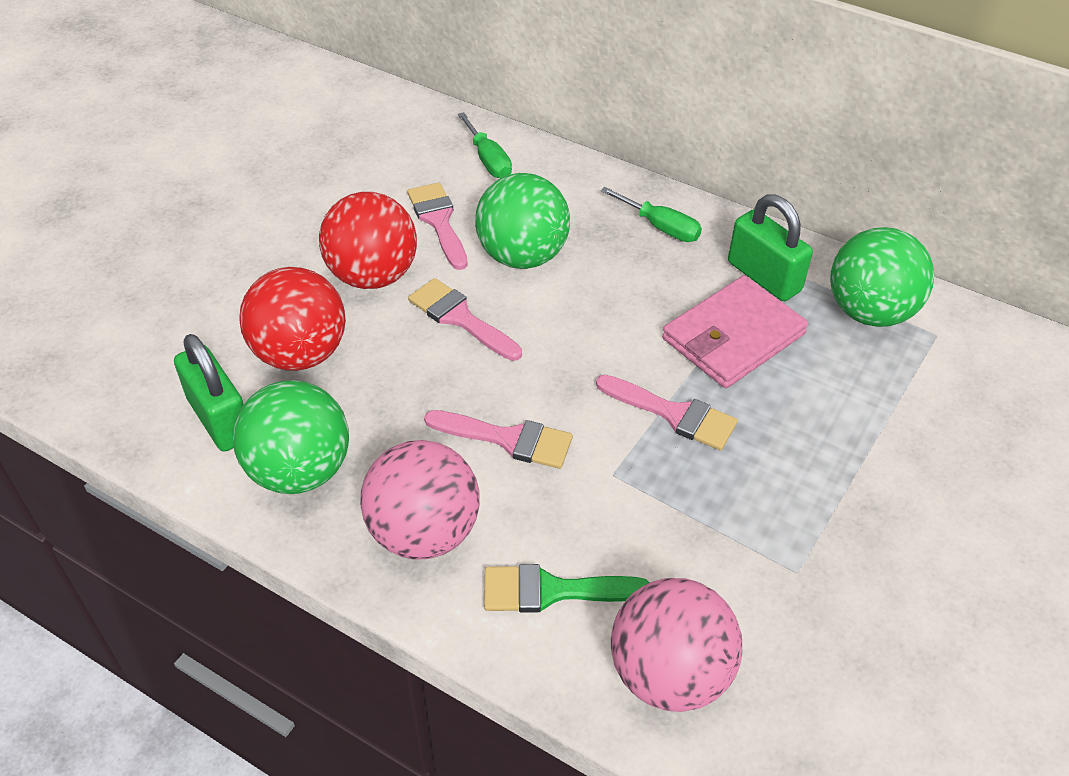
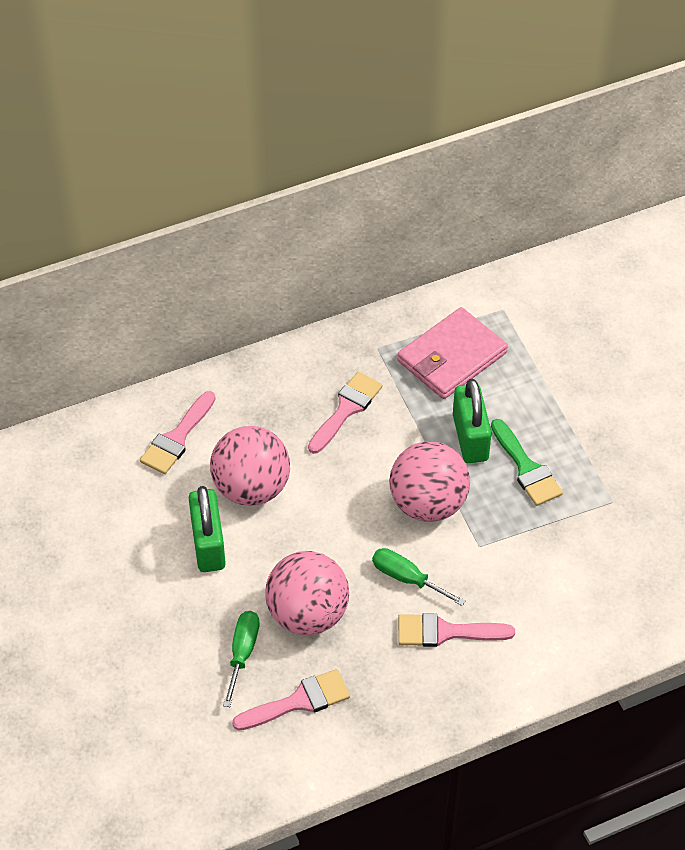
green ball: [233,380,349,494] [475,173,570,269] [830,227,934,327] = 3 -> none = 0
pink ball: [360,440,480,560] [611,578,742,712] = 2 -> [210,426,290,506] [265,551,349,635] [389,441,470,522] = 3
red ball: [239,267,346,371] [319,192,417,289] = 2 -> none = 0

